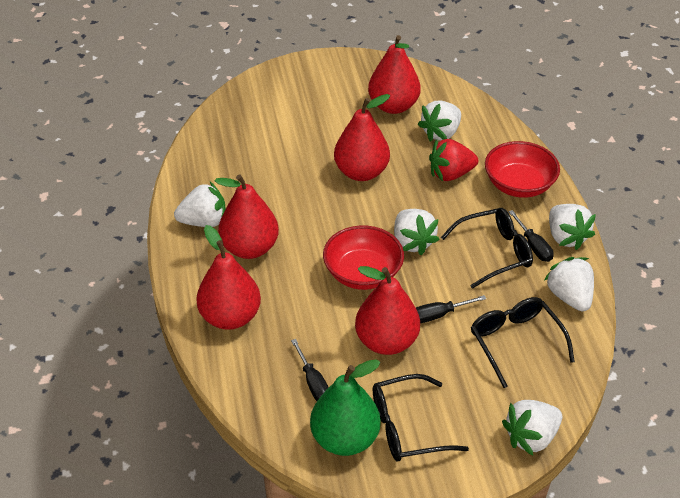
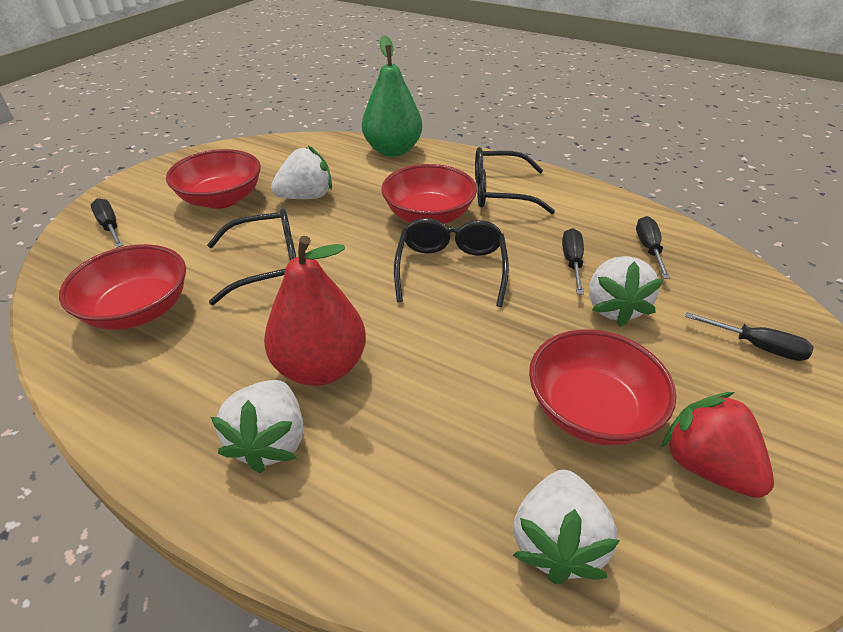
black screwdriver: [291,339,329,401] [416,295,486,323] [509,210,554,262] = 3 -> [91,198,123,248] [562,228,584,295] [636,216,670,279] [685,312,814,361] = 4
red bowl: [323,225,404,290] [485,141,560,198] = 2 -> [59,244,186,330] [166,149,261,209] [381,164,477,224] [529,330,676,445] = 4
red pear: [196,225,261,330] [215,175,279,259] [334,94,390,181] [355,266,420,355] [368,35,421,114] = 5 -> [264,236,366,386] = 1
white strawberry: [174,182,226,227] [394,209,440,255] [418,101,461,141] [502,400,562,456] [544,257,594,311] [549,204,596,250] = 6 -> [211,380,303,473] [271,146,332,199] [512,470,620,584] [589,256,663,327] = 4

